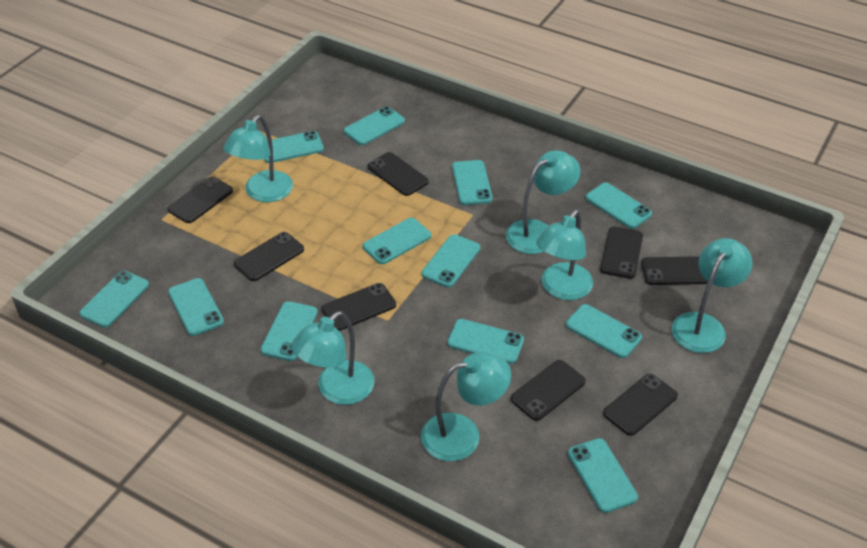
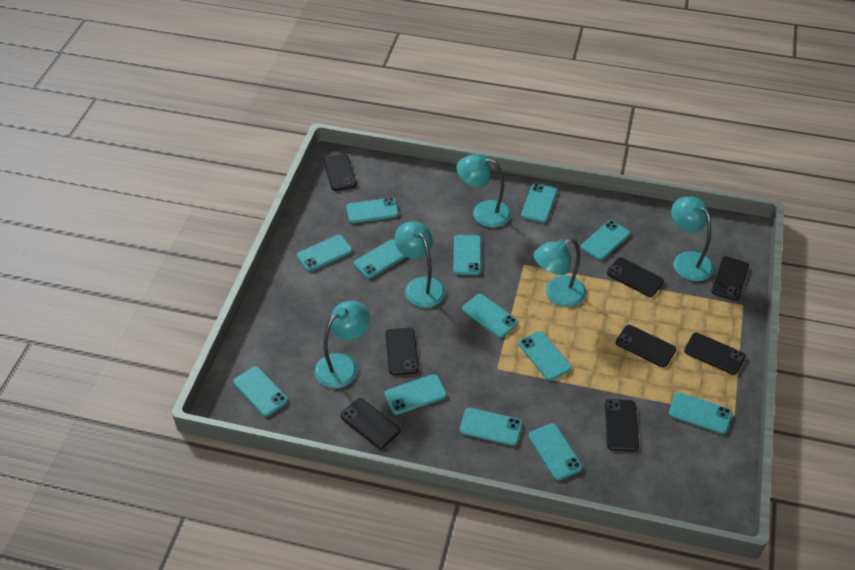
turquoise lamp: [223,115,293,202] [291,311,375,405] [421,352,511,461] [506,150,580,254] [536,210,593,300] [671,238,752,353] = 6 -> [314,301,370,388] [394,221,445,308] [456,154,511,228] [534,238,586,307] [671,197,714,281] = 5
turquoise phone: [79,271,149,328] [168,278,224,336] [260,301,318,361] [264,131,324,163] [344,106,405,145] [363,218,431,264] [421,234,480,288] [447,319,524,364] [452,160,493,205] [566,304,642,358] [568,438,638,513] [586,183,652,229] = 12 -> [233,366,288,417] [297,235,352,271] [346,197,399,223] [354,239,406,279] [385,374,447,415] [453,235,481,275] [460,408,522,446] [462,294,518,338] [519,331,571,381] [521,183,557,223] [529,423,582,480] [581,220,630,260] [669,392,732,434] = 13

